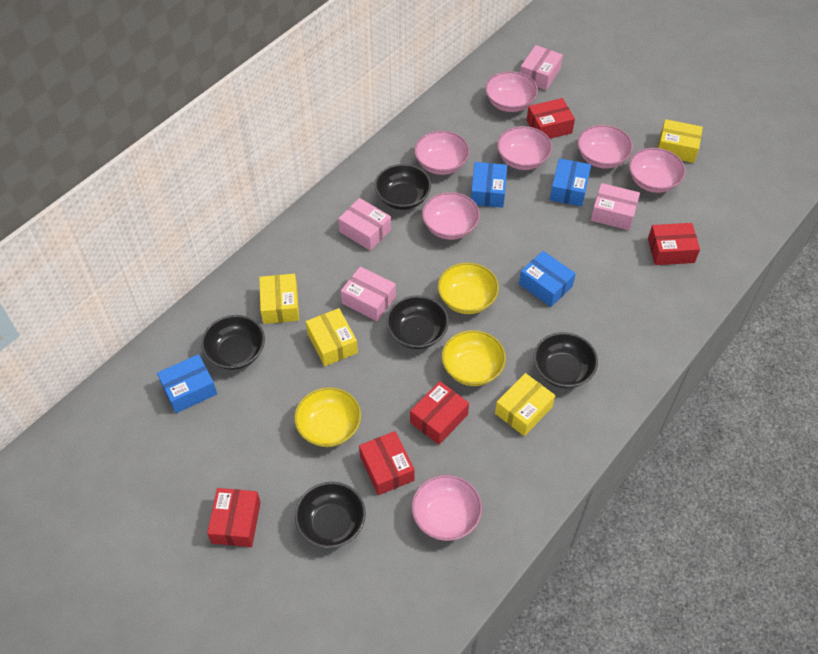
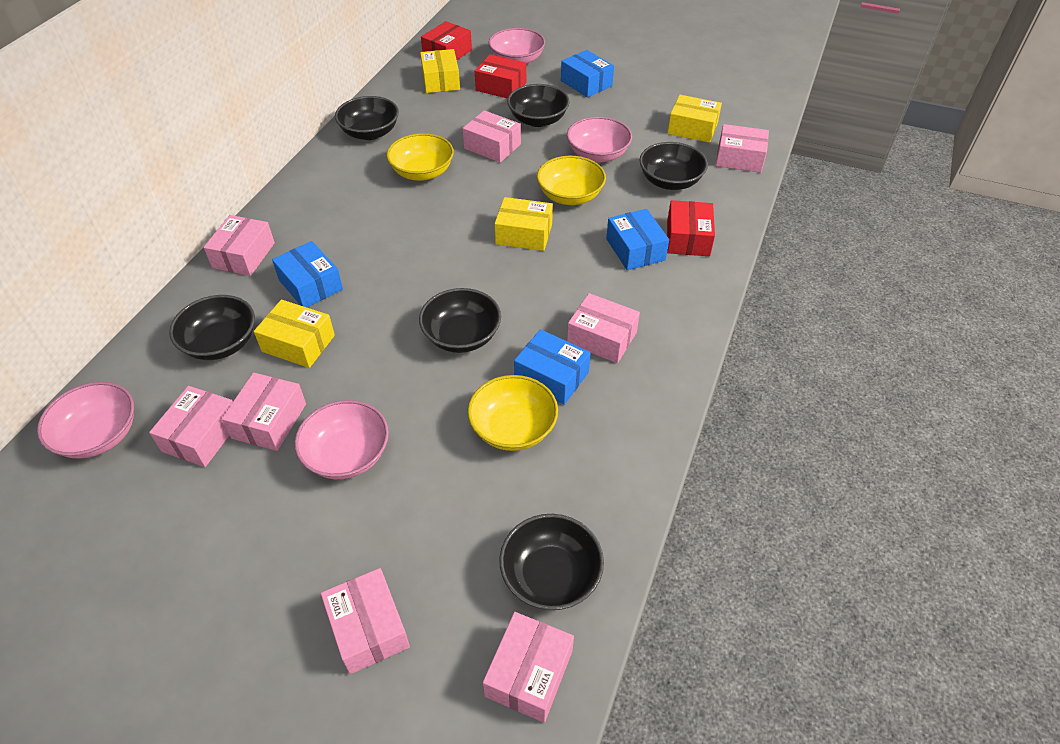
black bowl: [201,315,265,370] [295,482,366,548] [374,164,431,210] [386,295,449,349] [533,332,598,388] = 5 -> [169,295,255,360] [335,96,399,140] [419,288,501,353] [499,514,604,610] [507,84,570,127] [639,142,708,190] = 6
pink bowl: [412,475,482,541] [414,131,470,175] [422,192,480,240] [485,71,538,112] [497,126,552,170] [577,125,633,169] [629,148,686,193] = 7 -> [37,382,134,459] [294,400,389,479] [488,28,545,64] [567,117,632,162] = 4
pink box: [338,198,391,251] [341,266,396,321] [520,45,563,90] [591,183,640,230] = 4 -> [149,386,233,467] [204,215,275,276] [222,373,306,451] [321,568,410,674] [463,110,521,163] [483,612,574,723] [567,293,640,363] [716,124,769,173] = 8
red box: [207,488,261,547] [359,431,415,495] [410,381,469,445] [527,98,575,139] [648,223,700,265] = 5 -> [421,21,472,60] [475,54,526,99] [667,200,715,256] = 3

